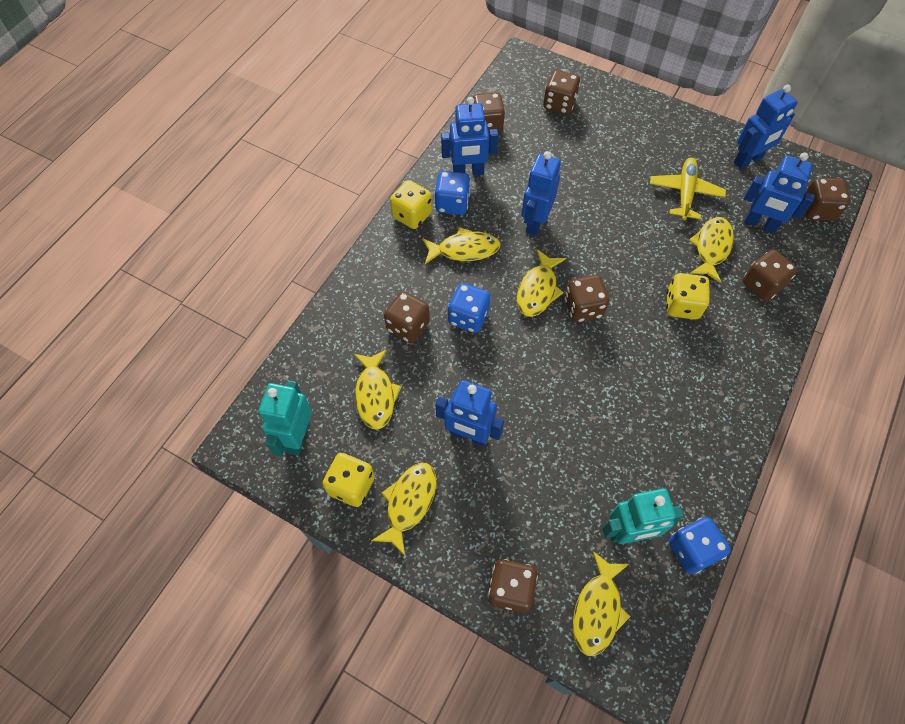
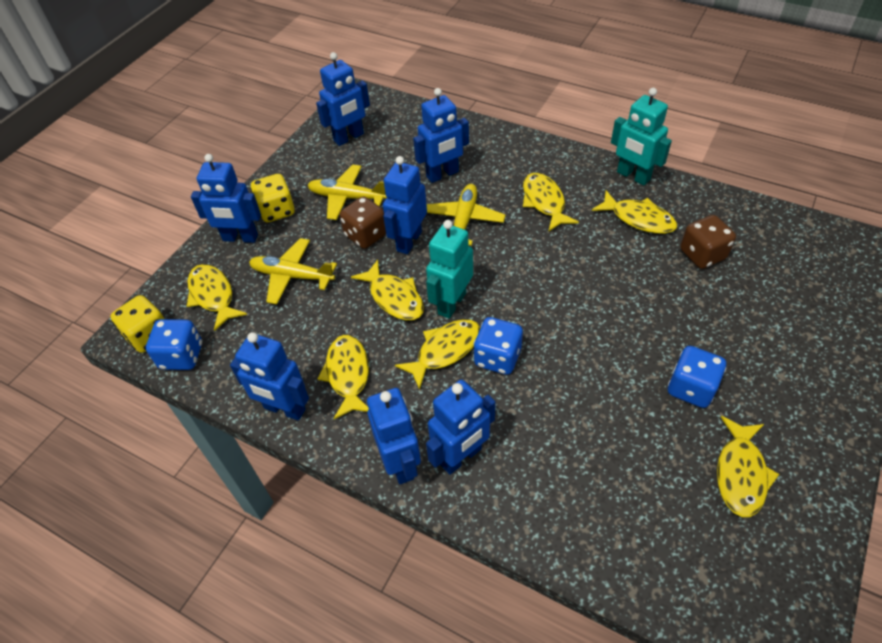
blue robot: [435,380,504,446] [441,97,499,175] [522,151,561,236] [734,85,797,169] [744,153,815,233] = 5 -> [191,154,261,243] [230,332,309,421] [316,52,370,146] [367,388,421,484] [383,156,427,254] [413,88,469,183] [426,380,496,475] = 7
brown dice: [384,291,430,343] [473,93,505,133] [488,559,538,613] [543,70,580,114] [564,275,609,322] [743,250,797,301] [804,178,851,221] = 7 -> [340,197,386,249] [680,215,736,269] = 2
yellow dice: [322,453,375,507] [390,180,432,229] [666,273,710,320] = 3 -> [110,295,165,353] [251,174,295,222] = 2
yellow fish: [354,350,402,430] [371,462,436,555] [422,227,501,264] [517,249,566,317] [573,551,631,656] [689,217,734,283] = 6 -> [187,264,247,331] [318,335,369,419] [351,259,424,320] [395,319,480,390] [523,173,579,231] [592,190,677,234] [717,416,779,517] = 7
yellow plane: [650,157,726,220] = 1 -> [249,238,337,304] [308,165,387,220] [427,184,506,246] = 3

